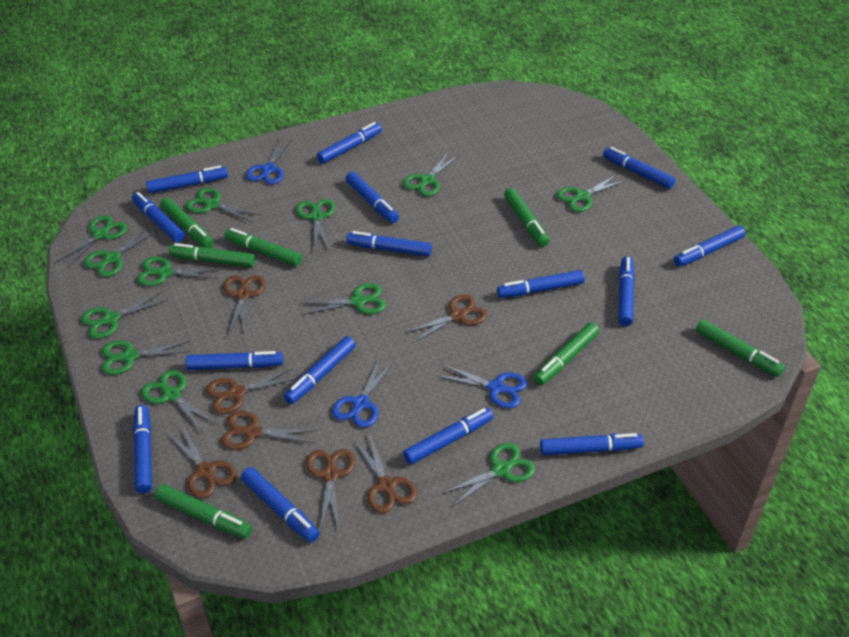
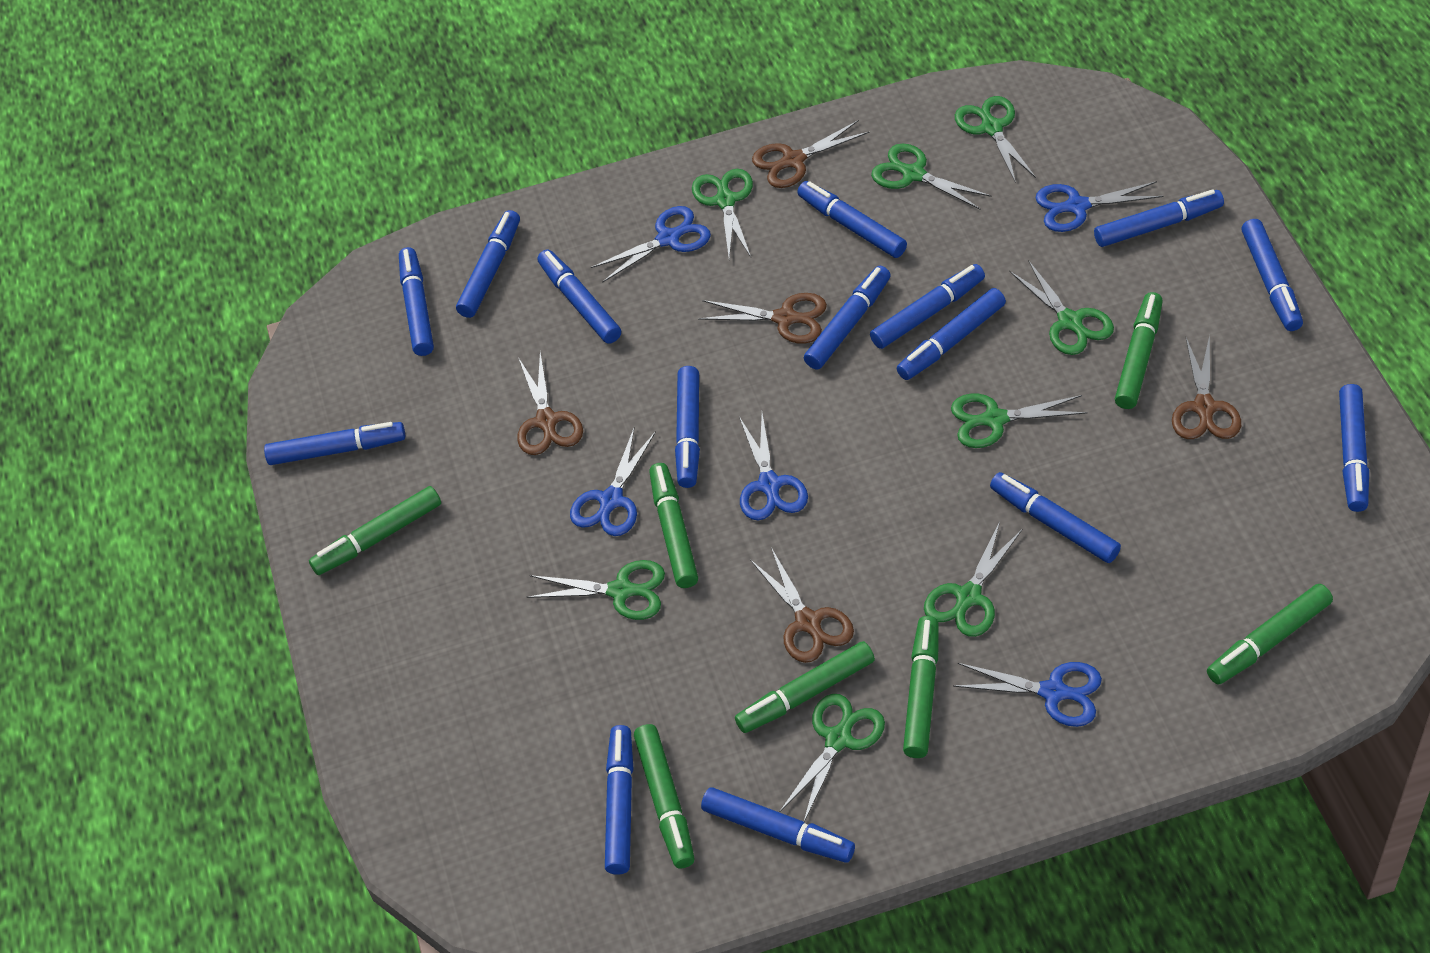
blue scissors: [246,140,291,184] [332,357,394,428] [436,364,527,408] = 3 -> [570,427,656,536] [591,206,711,283] [739,413,808,520] [953,662,1102,727] [1035,181,1163,232] = 5
brown scissors: [167,425,237,499] [206,368,299,414] [221,411,318,450] [223,275,266,335] [306,449,355,531] [353,433,417,513] [405,294,487,343] = 7 -> [517,352,583,455] [698,293,827,344] [750,548,854,663] [752,120,870,188] [1172,335,1241,439] = 5
green scissors: [56,215,127,268] [81,292,168,339] [84,226,158,277] [102,341,191,375] [137,257,222,286] [141,370,217,432] [186,188,260,223] [296,199,335,251] [301,283,386,315] [403,151,460,196] [442,443,535,507] [557,174,627,212] = 12 -> [527,560,665,620] [692,169,753,259] [780,694,885,822] [871,143,992,209] [924,522,1022,637] [951,394,1087,448] [955,96,1036,183] [1009,260,1114,355] = 8

